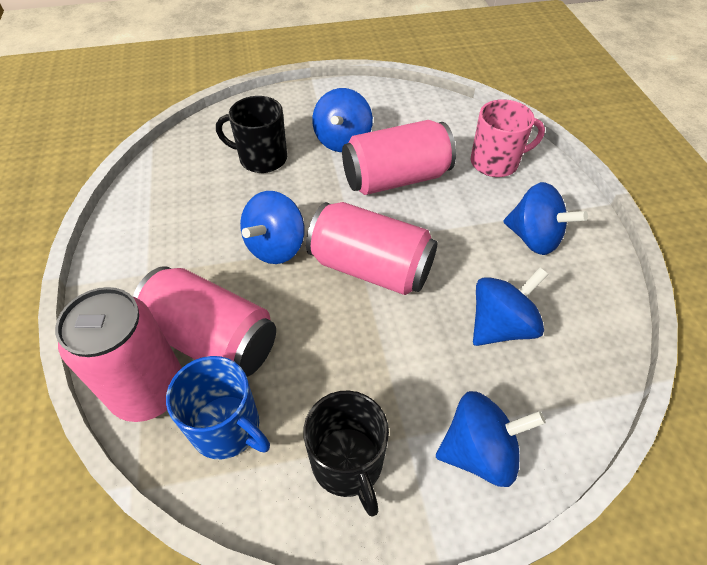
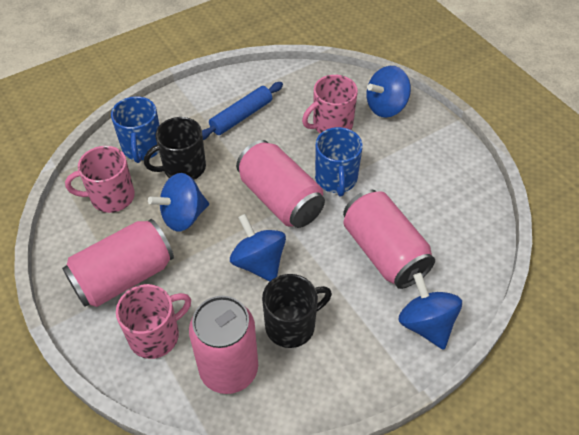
blue mug: [166,356,270,459] = 1 -> [111,96,160,163] [315,127,363,197] = 2
blue rolling pin: none = 0 -> [202,82,283,140] = 1
blue spinning top: [240,191,305,264] [312,88,373,152] [436,391,546,487] [473,268,548,346] [503,182,588,255] = 5 -> [148,173,209,232] [230,214,286,282] [366,66,411,118] [398,273,462,350] = 4
pink mug: [471,99,545,177] = 1 -> [65,146,135,213] [116,284,191,359] [302,75,358,134] = 3

